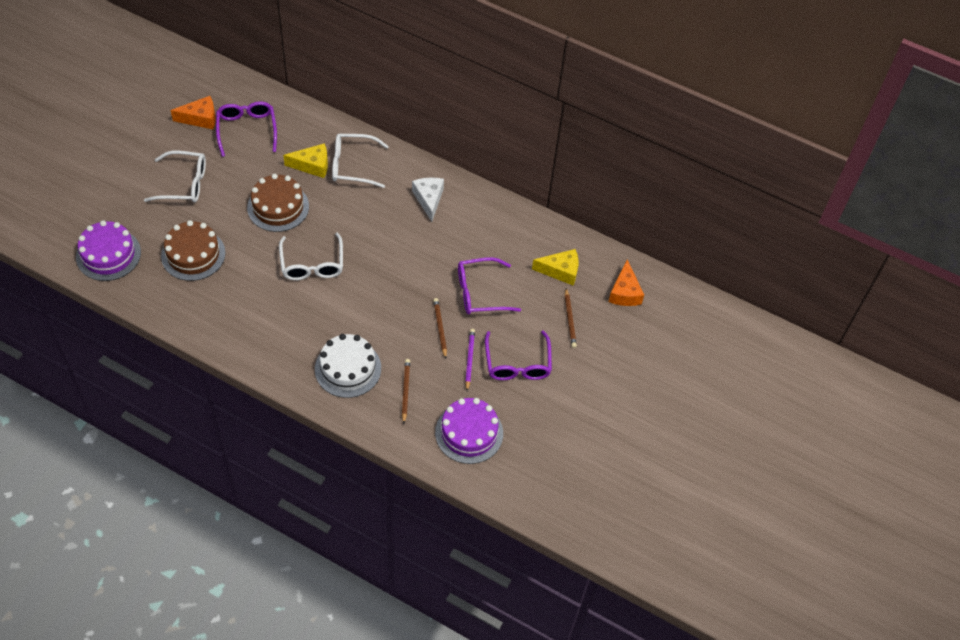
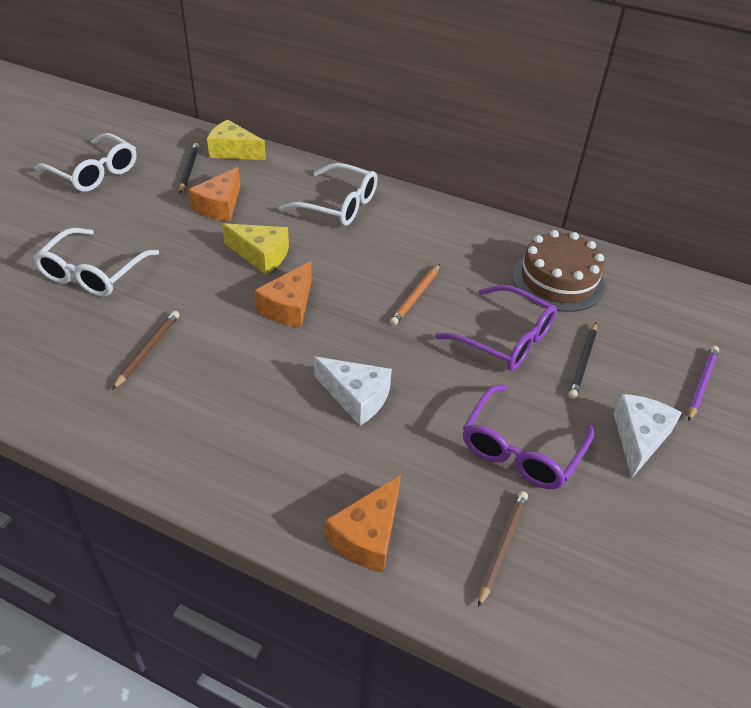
black pencil: none = 0 -> [179,143,199,193] [569,323,597,399] = 2
brown cake: [161,220,225,281] [247,174,309,232] = 2 -> [512,230,605,312] = 1
brown pencil: [402,359,410,424] [433,298,447,359] [565,288,577,348] = 3 -> [112,311,180,390] [478,491,528,608] = 2
orange cheese: [170,96,216,129] [609,259,644,306] = 2 -> [188,167,240,221] [254,261,312,328] [326,475,401,573] = 3
orange pencil: none = 0 -> [390,264,440,326] = 1
purple cake: [76,220,141,281] [435,398,503,464] = 2 -> none = 0
purple glasses: [216,101,277,157] [458,257,521,314] [485,330,552,380] = 3 -> [435,285,557,371] [463,385,594,489] = 2
white cake: [315,334,381,398] = 1 -> none = 0
white cheese: [412,177,444,222] = 1 -> [314,357,392,426] [614,394,682,478] = 2

